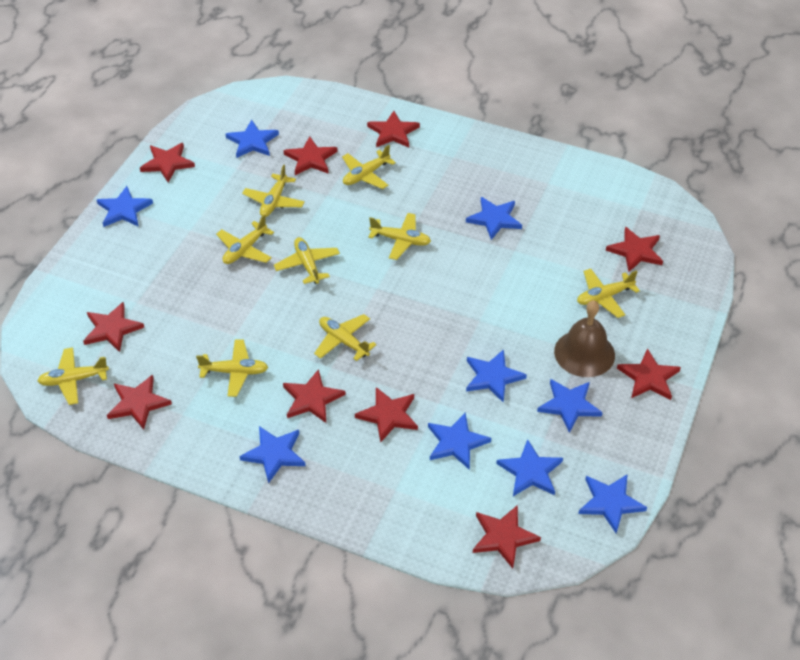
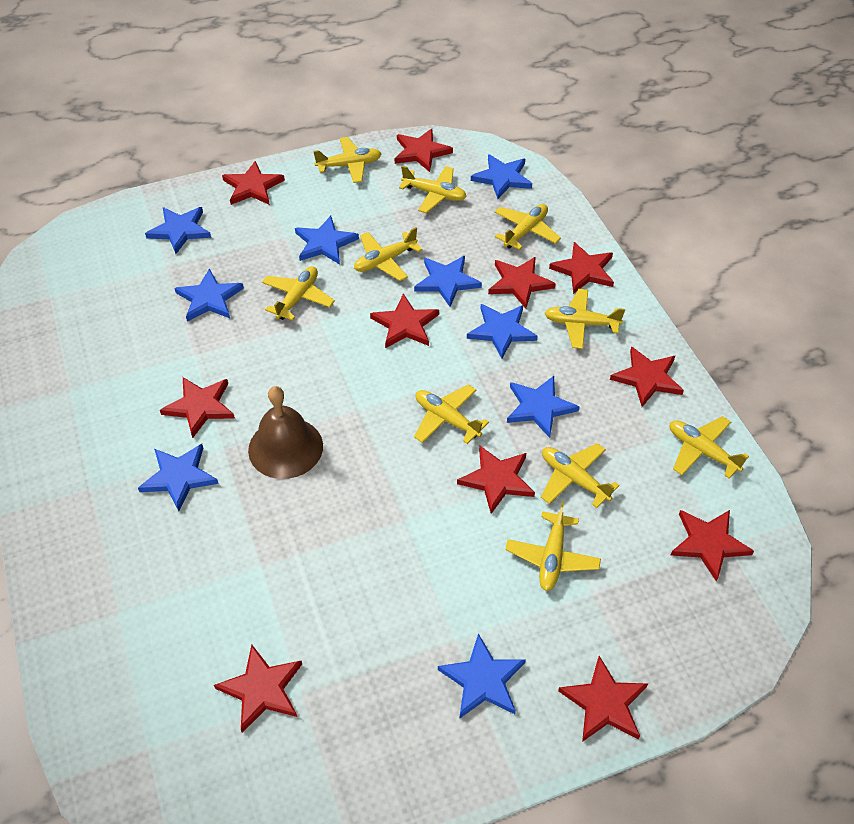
red star: [83,302,144,352] [107,375,172,430] [140,143,195,182] [283,369,346,423] [284,137,337,175] [355,387,418,442] [367,111,420,147] [473,505,541,568] [606,227,663,272] [617,348,681,400] = 10 -> [160,377,235,438] [214,645,302,733] [222,161,285,205] [370,294,439,348] [395,129,453,172] [457,446,535,514] [488,257,556,309] [549,242,614,294] [558,656,648,742] [610,347,684,407] [671,510,754,582] = 11
yellow plane: [38,347,109,405] [196,340,268,397] [216,215,274,264] [242,165,305,217] [274,237,340,284] [314,314,377,361] [342,145,396,189] [368,213,431,260] [577,269,640,318] = 9 -> [262,266,335,321] [313,137,382,183] [354,227,422,281] [399,166,467,213] [414,384,489,444] [494,204,561,250] [505,501,601,591] [541,443,619,508] [545,289,625,349] [670,416,749,479] = 10

